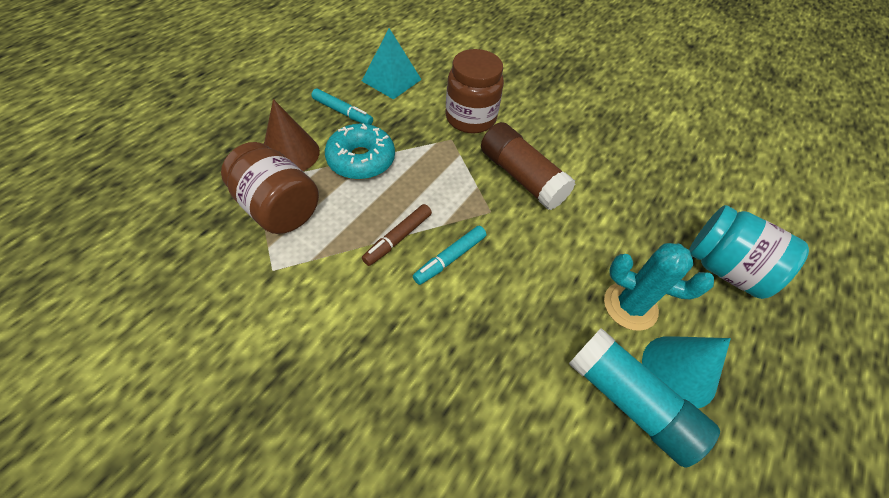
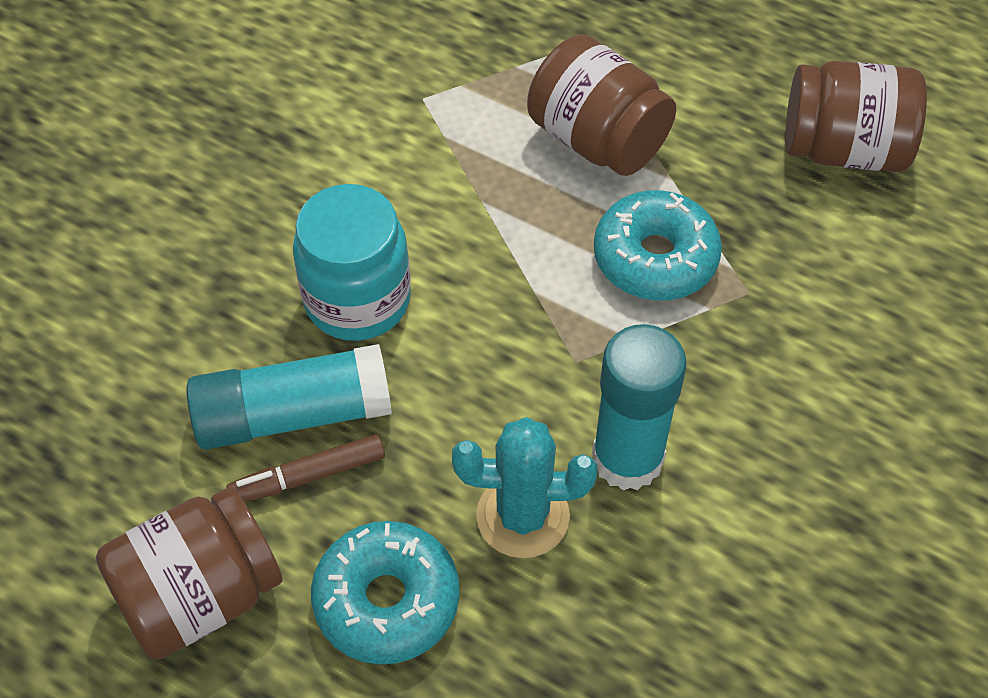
brown cone: [264,99,320,171] = 1 -> none = 0
brown glue stick: [481,122,575,210] = 1 -> none = 0
brown jar: [221,142,319,234] [446,49,504,133] = 2 -> [96,487,282,660] [527,35,676,176] [785,61,927,172] = 3
turquoise cone: [642,336,731,408] = 1 -> none = 0
turquoise donut: [325,123,395,180] = 1 -> [311,521,460,665] [594,190,722,301] = 2
turquoise glue stick: [569,328,720,468] = 1 -> [186,344,392,450] [592,324,687,490] = 2
turquoise marker: [311,88,373,125] [413,226,486,285] = 2 -> none = 0
turquoise pyramid: [362,28,422,100] = 1 -> none = 0

